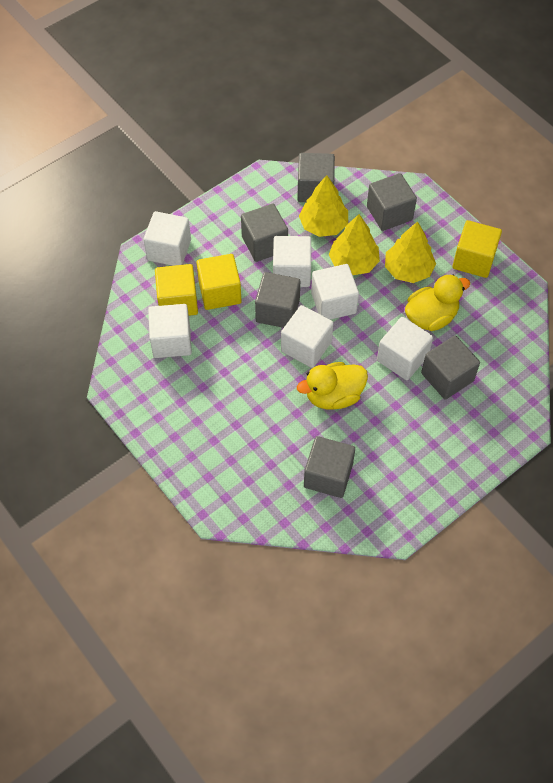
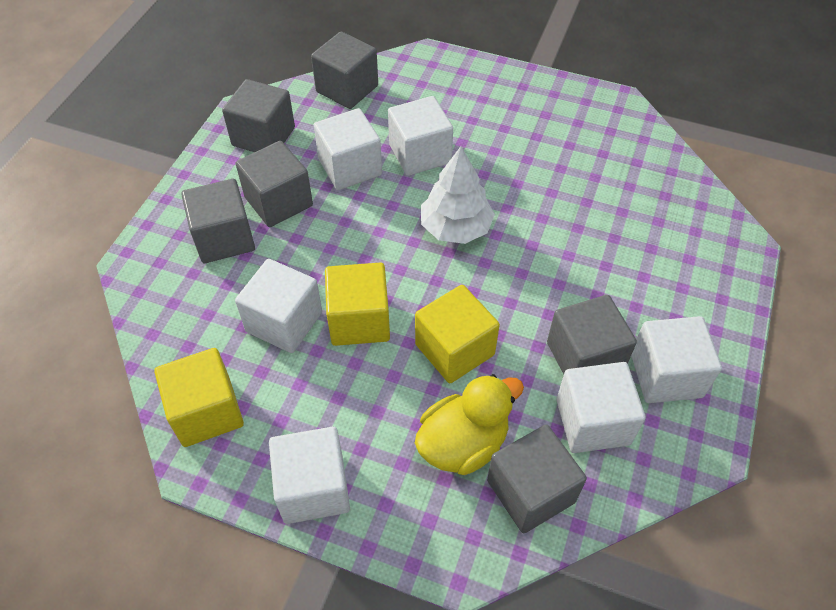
white tree: none = 0 -> [421,146,495,244] = 1
yellow duck: [297,362,368,409] [405,274,470,331] = 2 -> [415,374,524,475] = 1
yellow tree: [299,175,348,237] [329,214,380,275] [385,221,436,283] = 3 -> none = 0

